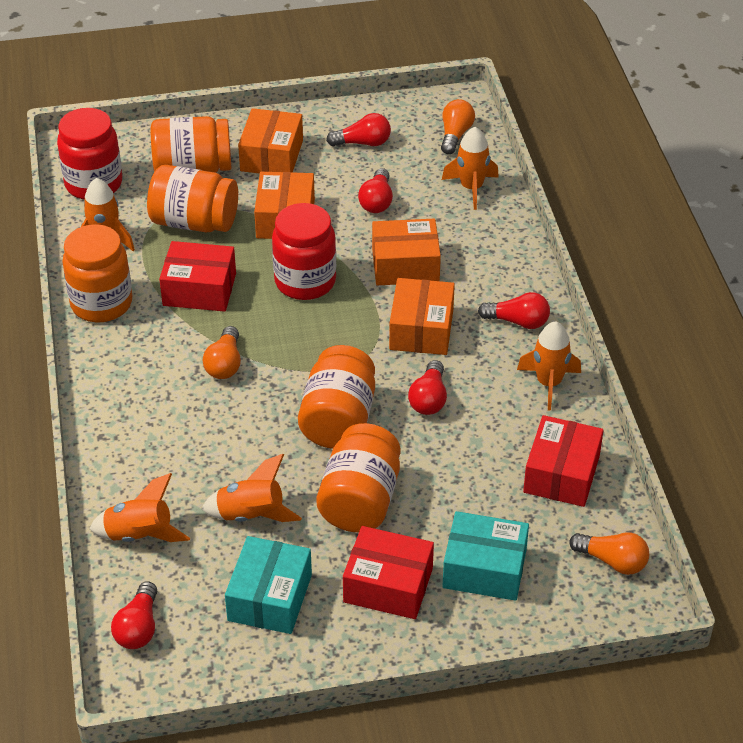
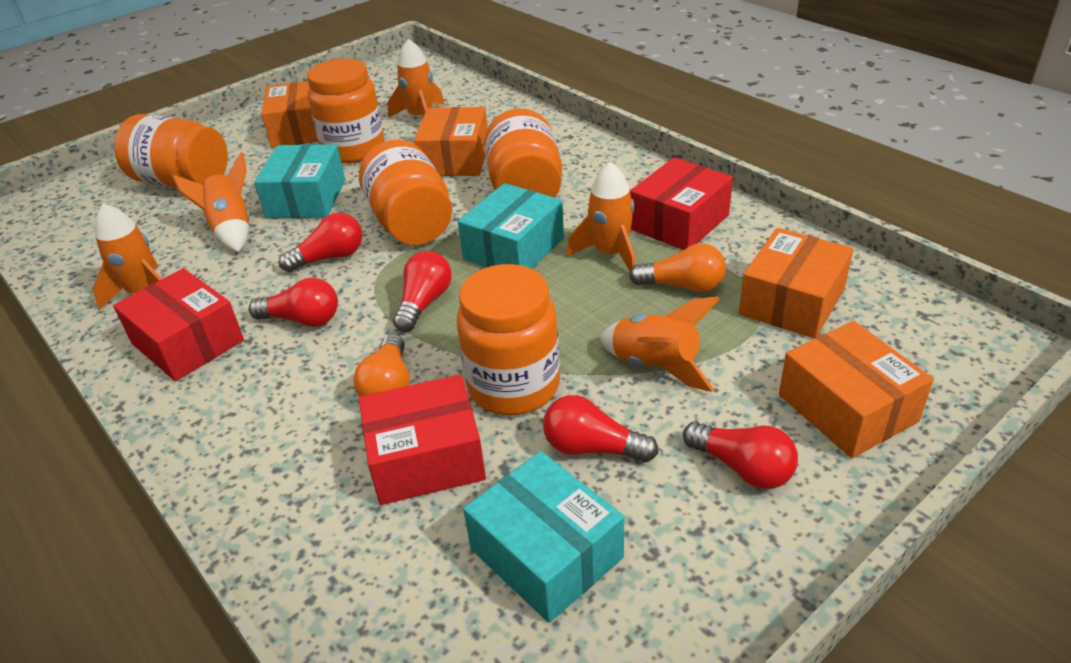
orange light bulb: [203,326,241,379] [441,99,475,154] [569,532,649,575] = 3 -> [353,334,410,397] [629,243,726,293] = 2
red jar: [57,108,122,200] [272,203,336,300] = 2 -> none = 0
turquoise box: [225,536,312,634] [442,511,529,601] = 2 -> [254,144,345,218] [458,183,564,269] [463,451,624,623] = 3

